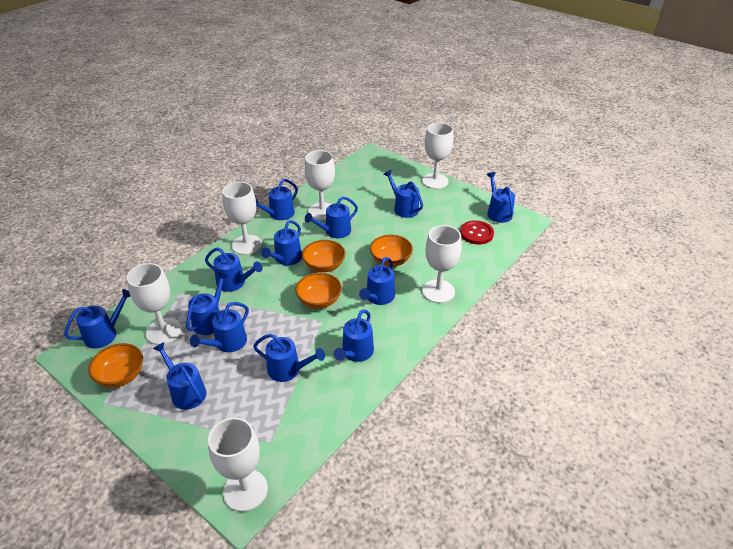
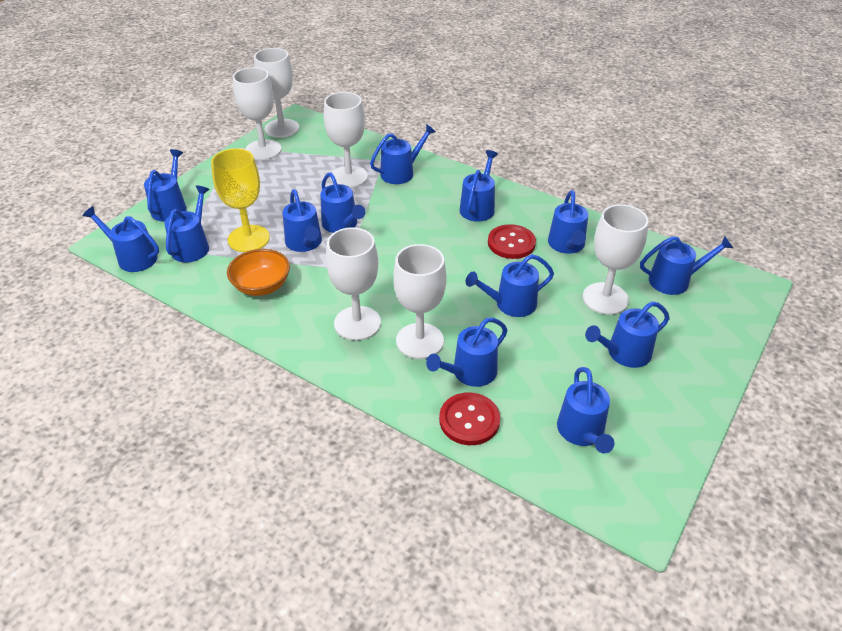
orange bowl: [88,343,143,387] [295,273,342,309] [302,240,345,272] [370,234,413,267] = 4 -> [227,249,290,296] = 1
red button: [460,220,494,244] = 1 -> [439,392,500,445] [488,224,536,259] = 2
yellow goblet: none = 0 -> [211,148,270,252] = 1

